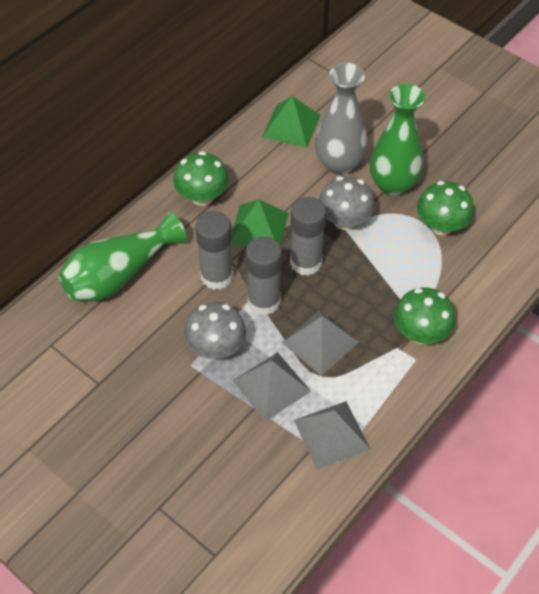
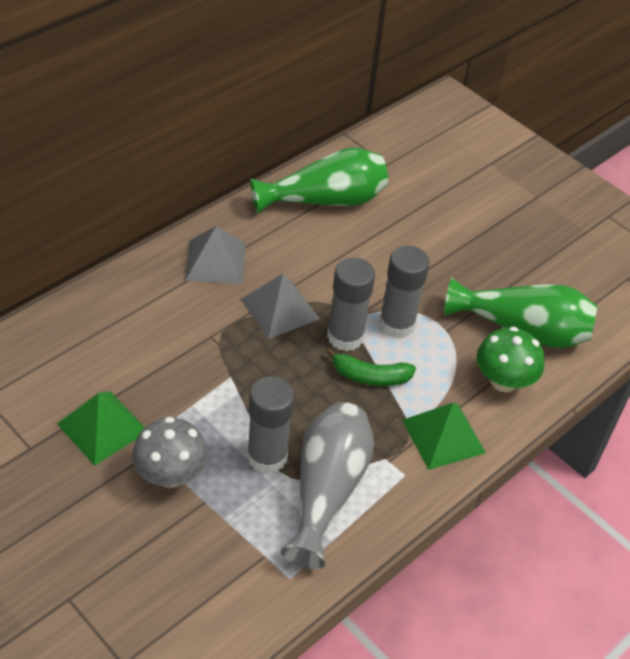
green banana: none = 0 -> [326,348,416,386] = 1
green mushroom: [173,151,229,206] [394,288,456,344] [417,181,474,235] = 3 -> [477,326,545,392] = 1
grey mushroom: [184,302,246,359] [319,176,375,230] = 2 -> [132,417,208,488] = 1
grey pyramid: [232,352,311,421] [282,311,359,376] [294,401,370,469] = 3 -> [185,226,246,284] [241,274,320,339] = 2

